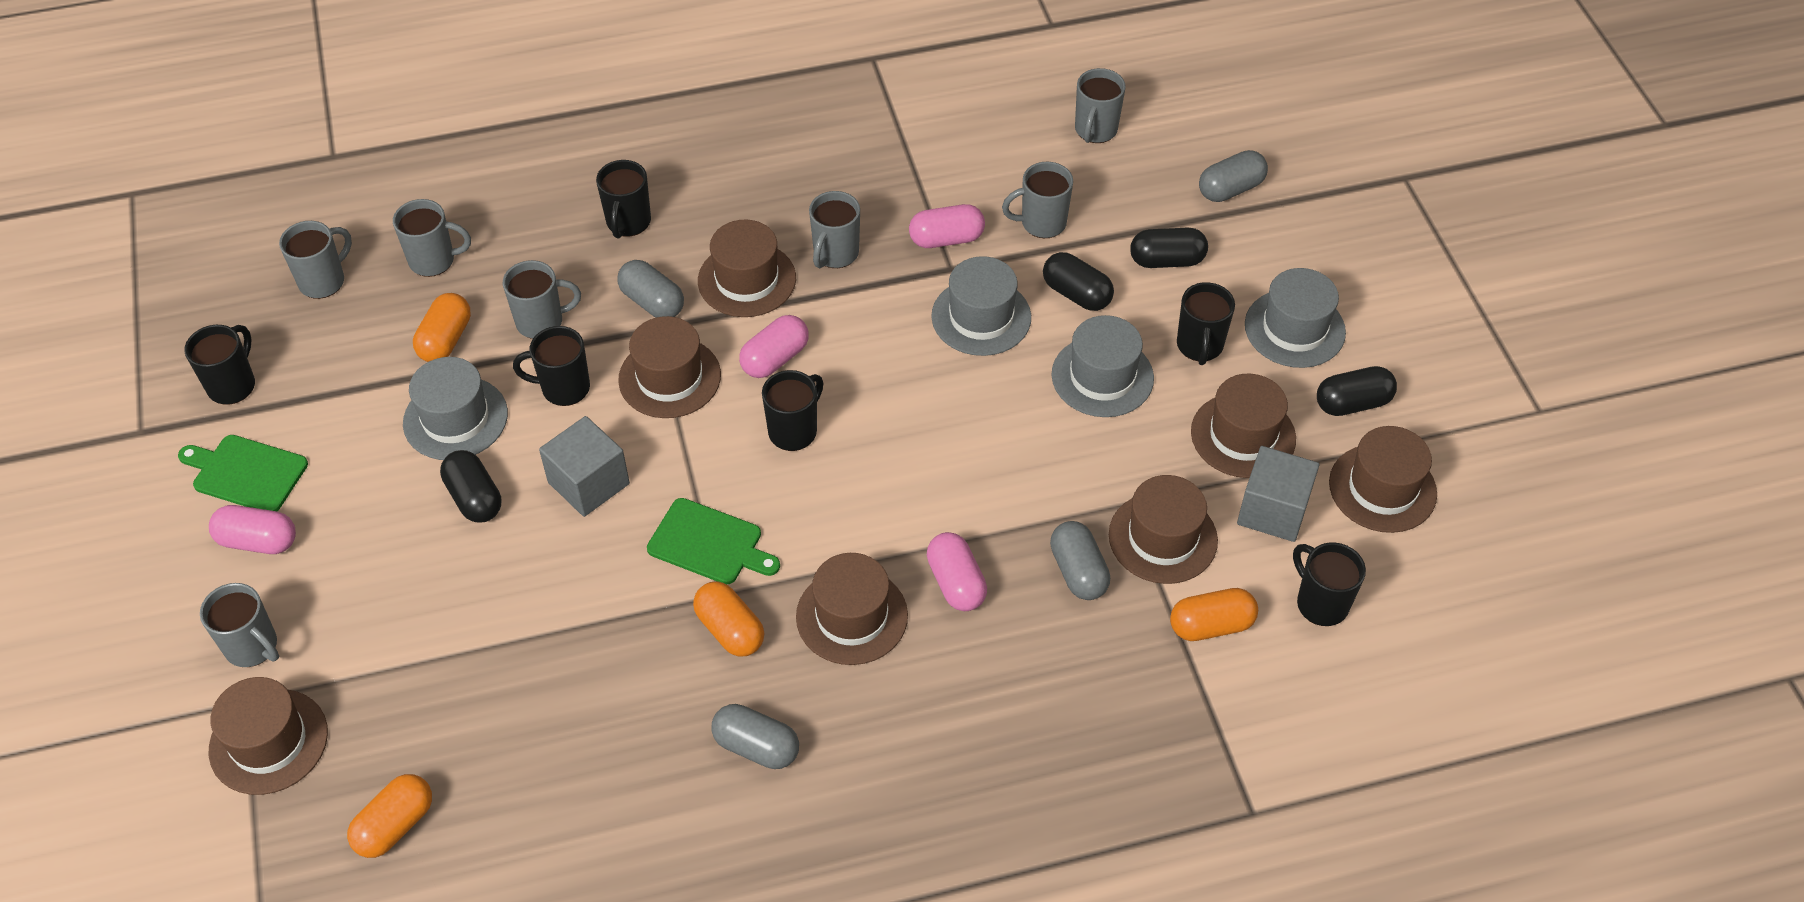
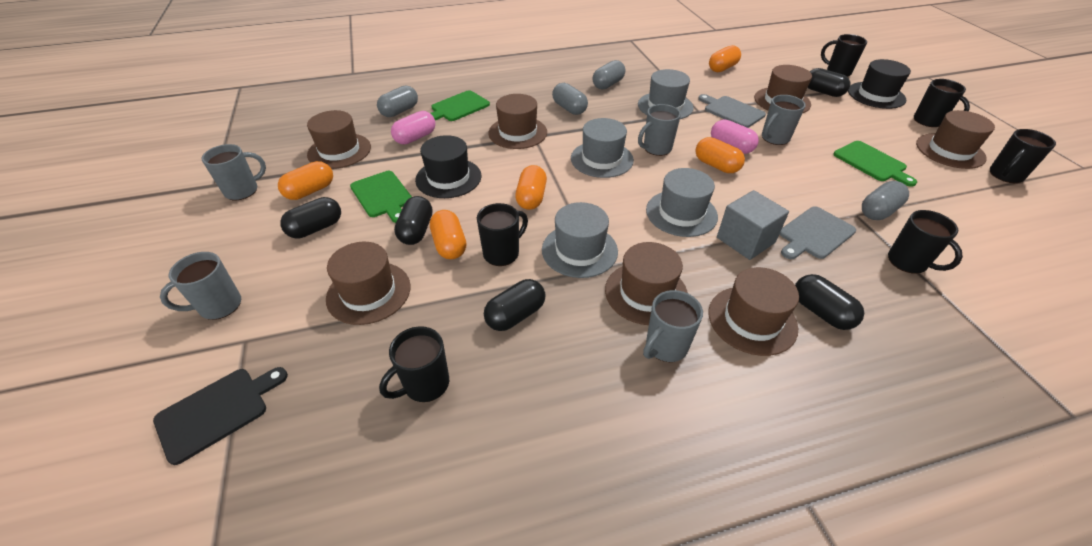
black capsule: [440,450,501,522] [1043,252,1114,311] [1130,228,1208,268] [1317,366,1397,416] = 4 -> [280,197,341,238] [394,196,433,245] [484,279,545,331] [795,274,864,330] [808,68,850,97] = 5
black cutting board: none = 0 -> [153,367,288,465] = 1
black hat: none = 0 -> [415,135,481,198] [848,59,911,109] = 2
green cutting board: [178,435,308,511] [647,498,780,584] = 2 -> [350,171,412,223] [430,90,490,121] [833,141,917,187] = 3
grey cube: [539,416,630,517] [1237,446,1319,542] = 2 -> [717,190,789,260] = 1
grey cutting board: none = 0 -> [698,94,766,128] [779,206,856,259] = 2
grey mug: [200,583,279,667] [279,221,352,299] [393,199,471,277] [503,260,581,339] [809,191,860,268] [1002,162,1073,238] [1075,68,1126,143] = 7 -> [160,252,241,320] [201,144,266,200] [638,104,681,156] [643,290,703,362] [762,95,806,145] = 5
orange capsule: [347,774,432,858] [413,293,471,362] [693,582,764,657] [1170,588,1258,641] = 4 -> [278,161,333,200] [430,210,466,259] [515,165,547,210] [695,137,745,173] [709,45,741,72] = 5
pink capsule: [209,505,296,554] [739,315,809,378] [909,204,985,248] [927,532,987,611] = 4 -> [391,111,435,144] [711,119,759,154] = 2

